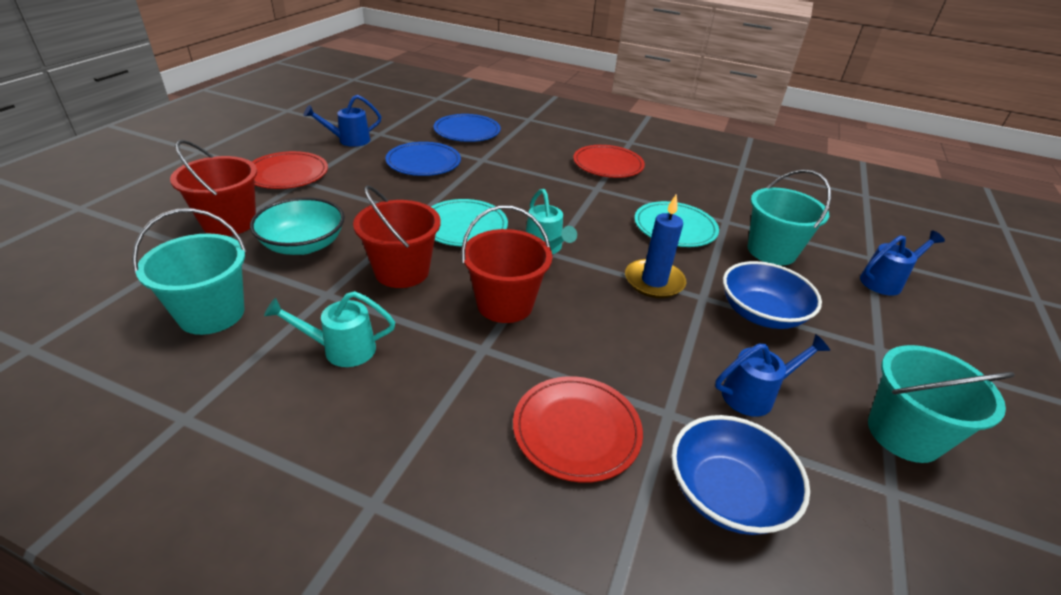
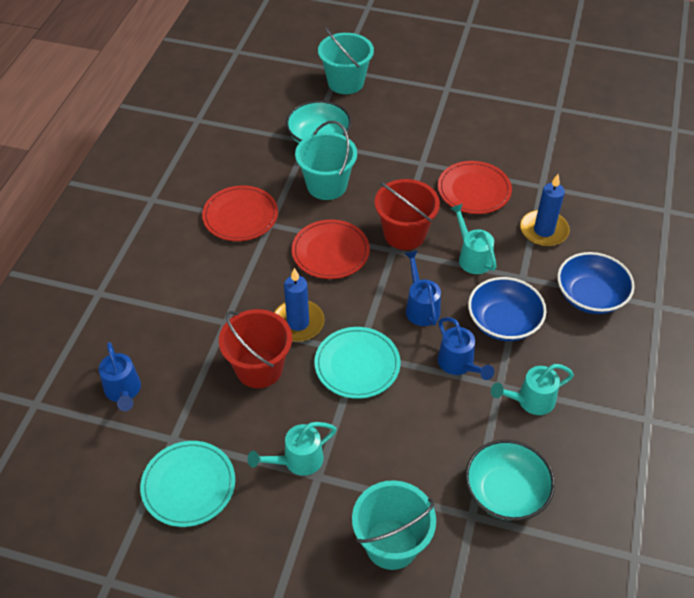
blue candle: [625,194,686,298] = 1 -> [274,268,325,342] [520,174,570,247] = 2
blue plate: [385,142,461,176] [434,114,501,142] = 2 -> none = 0
red bucket: [170,140,257,236] [353,185,441,288] [461,205,552,323] = 3 -> [219,309,292,388] [375,179,440,250] = 2
turquoise bowl: [250,197,345,255] = 1 -> [286,100,352,144] [465,440,555,521] = 2
turquoise watering can: [264,291,395,367] [526,189,577,254] = 2 -> [248,422,337,476] [450,204,497,274] [491,364,574,415] = 3

